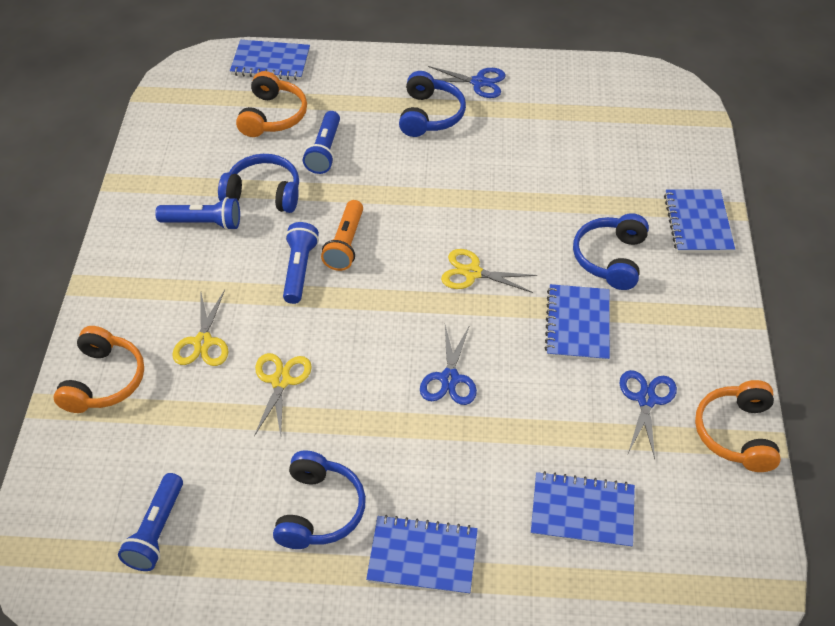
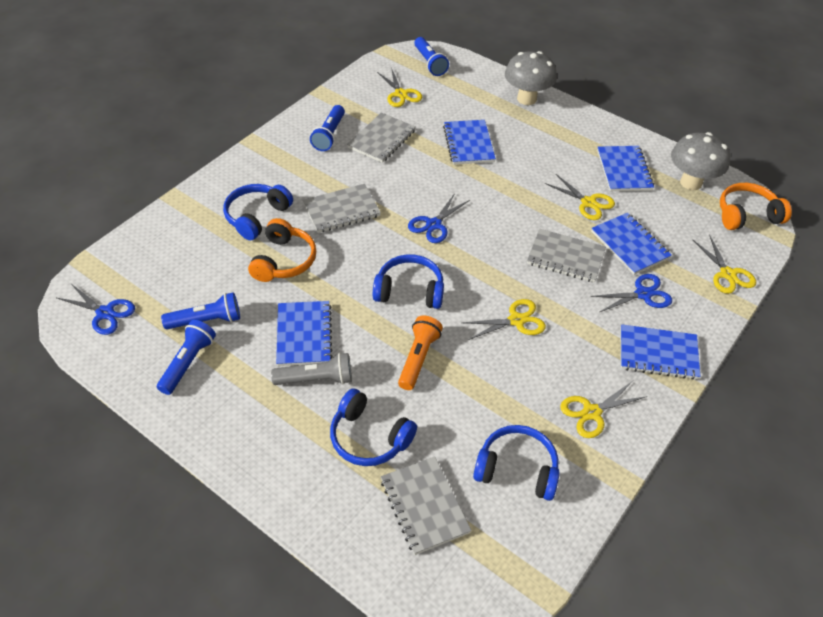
grey flashlight: none = 0 -> [271,353,352,385] = 1
grey mushroom: none = 0 -> [505,51,557,105] [671,132,730,190] = 2
grey notebook: none = 0 -> [303,184,381,233] [347,113,415,163] [381,456,472,555] [527,229,606,282] = 4
orange headphones: [53,326,144,413] [236,71,307,137] [695,380,781,472] = 3 -> [248,218,316,282] [720,183,792,230] = 2
yellow scissors: [172,290,228,366] [254,353,312,437] [441,249,537,293] = 3 -> [377,67,423,107] [462,299,546,340] [545,174,615,220] [560,381,648,438] [693,235,756,294] = 5

